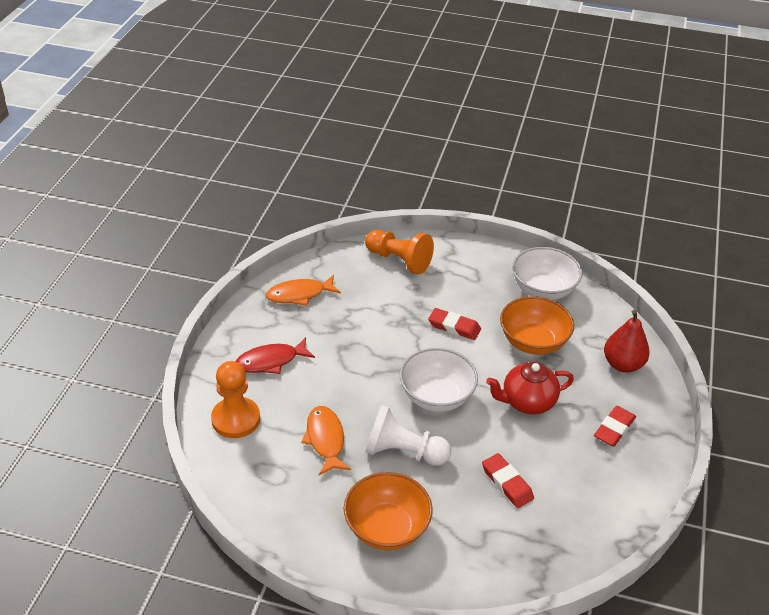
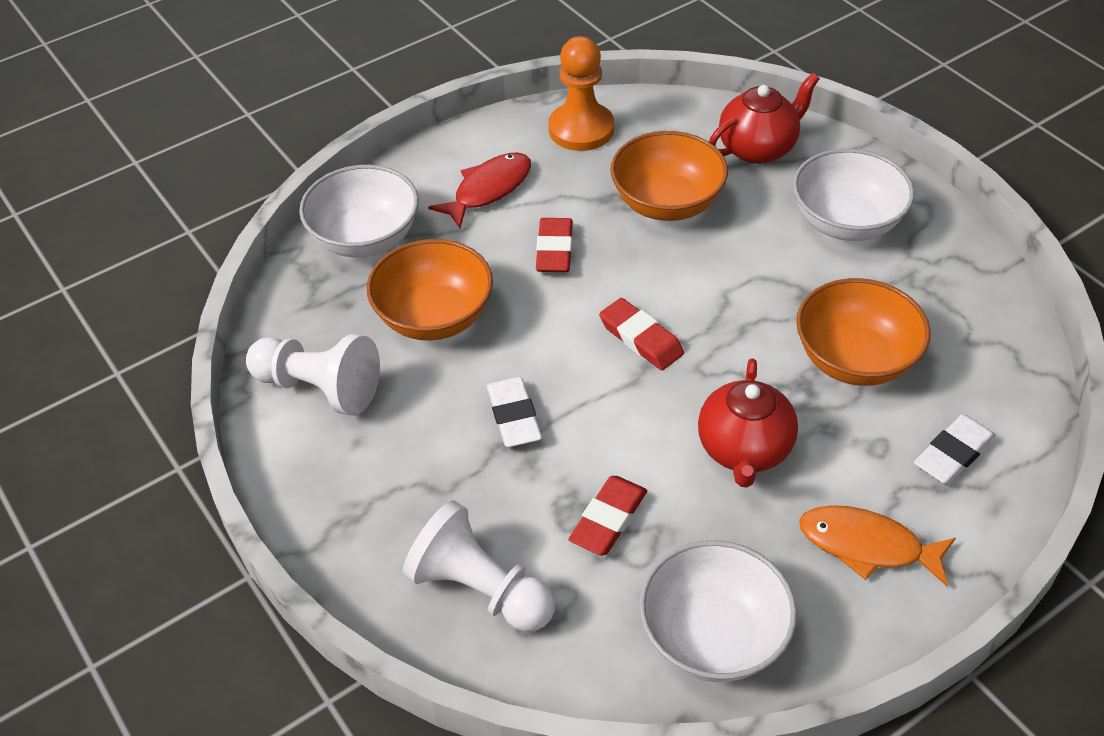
orange bowl: [344,472,433,550] [500,296,574,355] = 2 -> [367,239,493,341] [610,131,728,221] [796,278,931,386] = 3
orange fish: [266,275,341,306] [301,406,351,475] = 2 -> [799,505,956,586] = 1
orange pawn: [211,361,260,438] [365,230,434,275] = 2 -> [549,36,614,151] = 1
red pear: [604,310,650,373] = 1 -> none = 0
red teapot: [486,362,574,414] = 1 -> [698,358,798,487] [709,73,820,164] = 2
white bowl: [400,348,478,412] [512,247,582,300] = 2 -> [299,165,419,257] [639,540,797,682] [793,149,914,241] = 3
white eraser: none = 0 -> [487,377,542,447] [914,414,996,485] = 2
white pawn: [365,405,452,466] = 1 -> [246,334,380,416] [403,500,555,632] = 2

